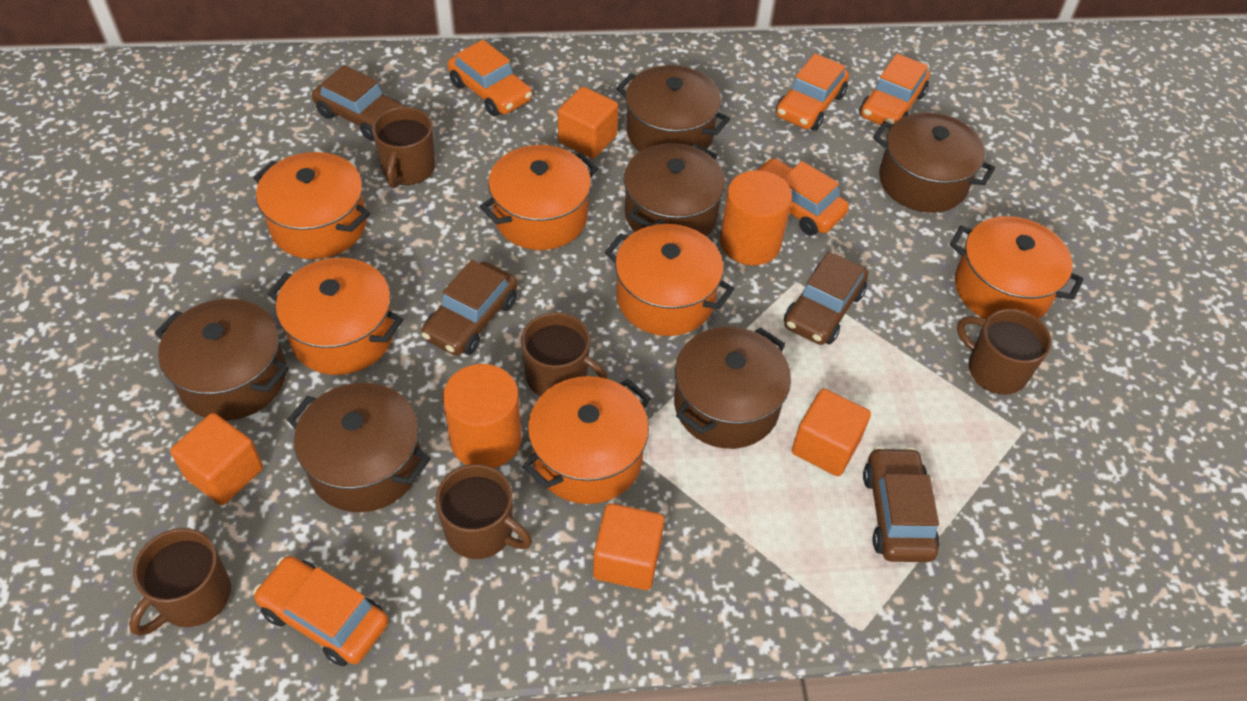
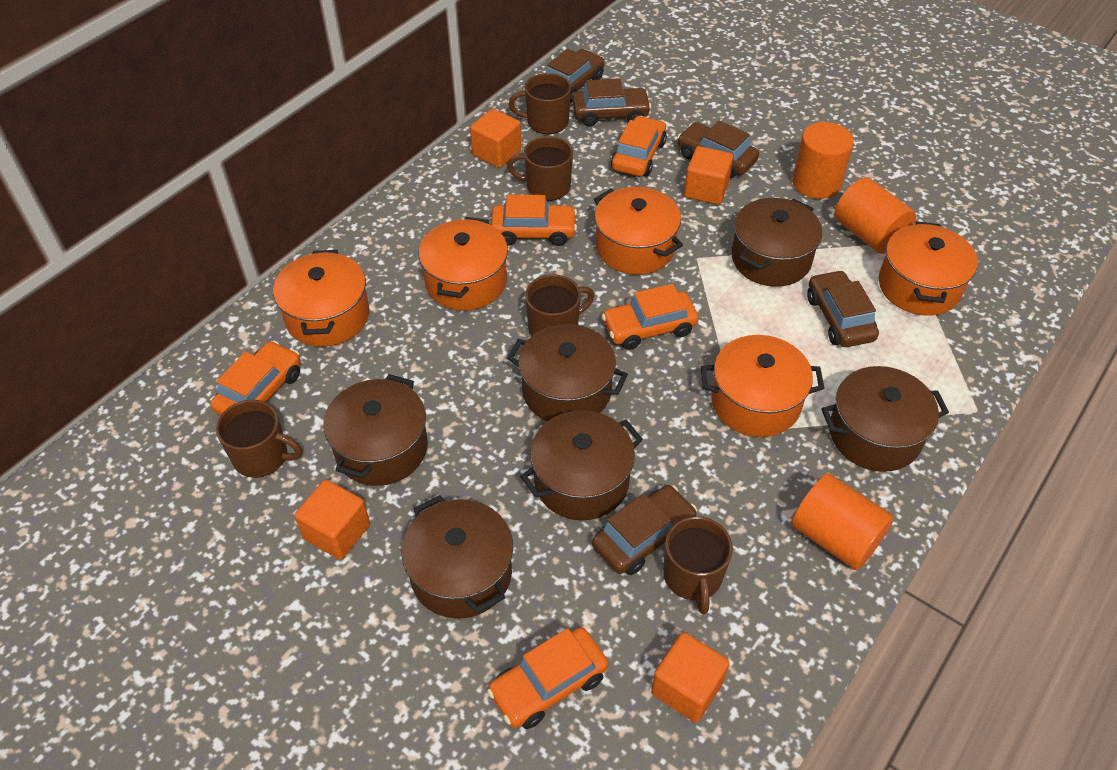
brown car: [312,65,405,141] [421,260,518,356] [784,252,868,345] [863,447,940,562] = 4 -> [546,49,605,103] [572,78,651,126] [592,485,697,575] [677,121,759,178] [807,270,879,347] = 5
orange cylinder: [443,364,521,468] [720,170,792,265] = 2 -> [792,122,854,199] [792,473,894,570] [834,178,916,254] = 3
orange pot: [253,152,370,259] [268,258,403,375] [480,145,598,250] [523,376,651,504] [605,224,734,336] [950,216,1084,320] = 6 -> [273,250,369,347] [419,217,508,310] [594,187,683,275] [701,335,824,437] [879,221,978,316] = 5

